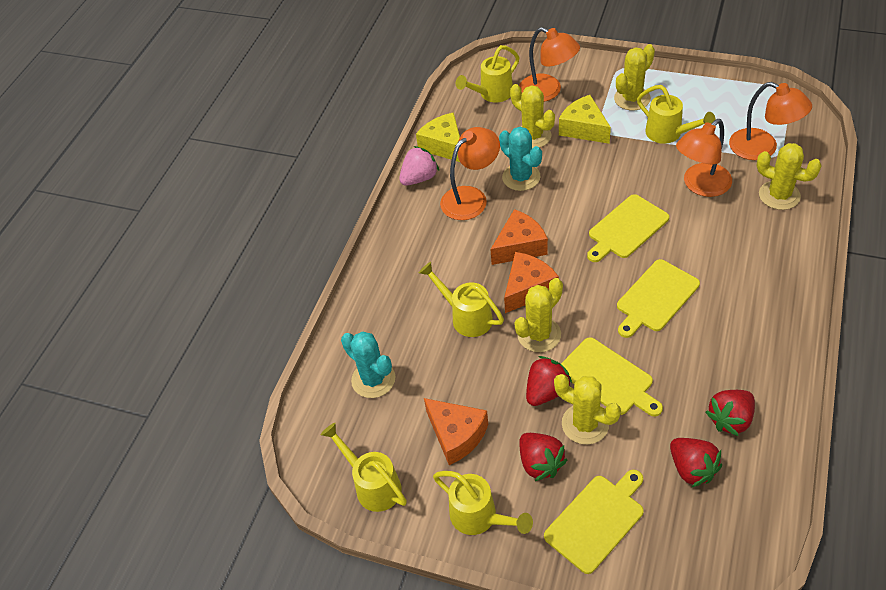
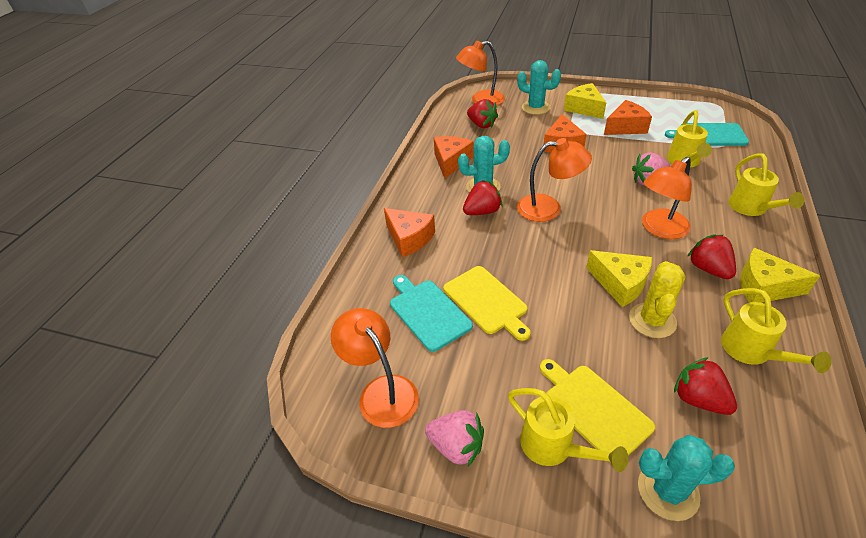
orange cheese: [424,398,488,465] [491,209,548,265] [504,252,559,313] = 3 -> [384,208,435,257] [434,136,473,179] [543,114,587,153] [604,100,652,135] = 4
pink strawberry: [399,146,439,186] = 1 -> [425,410,484,466] [632,152,670,186] = 2
turquoise cactus: [341,331,395,398] [499,127,542,191] = 2 -> [458,136,510,193] [517,60,561,115] [638,435,735,521] = 3
turquoise cutting board: none = 0 -> [390,275,473,352] [665,123,749,146] = 2
yellow cactus: [510,84,555,148] [515,278,563,352] [554,374,621,445] [614,44,655,110] [756,143,822,210] = 5 -> [629,261,685,338] = 1
yellow cheese: [416,112,460,162] [559,95,611,144] = 2 -> [564,83,606,119] [586,250,652,307] [740,248,820,303] = 3
yellow cutting board: [544,470,644,574] [561,337,663,416] [587,194,669,262] [617,259,700,338] = 4 -> [443,266,531,341] [540,359,655,462] = 2
yellow watering can: [321,423,407,512] [419,262,504,337] [433,471,533,535] [456,45,519,102] [637,85,716,144] = 5 -> [508,388,628,472] [667,110,712,168] [721,288,832,373] [729,153,804,216] = 4

